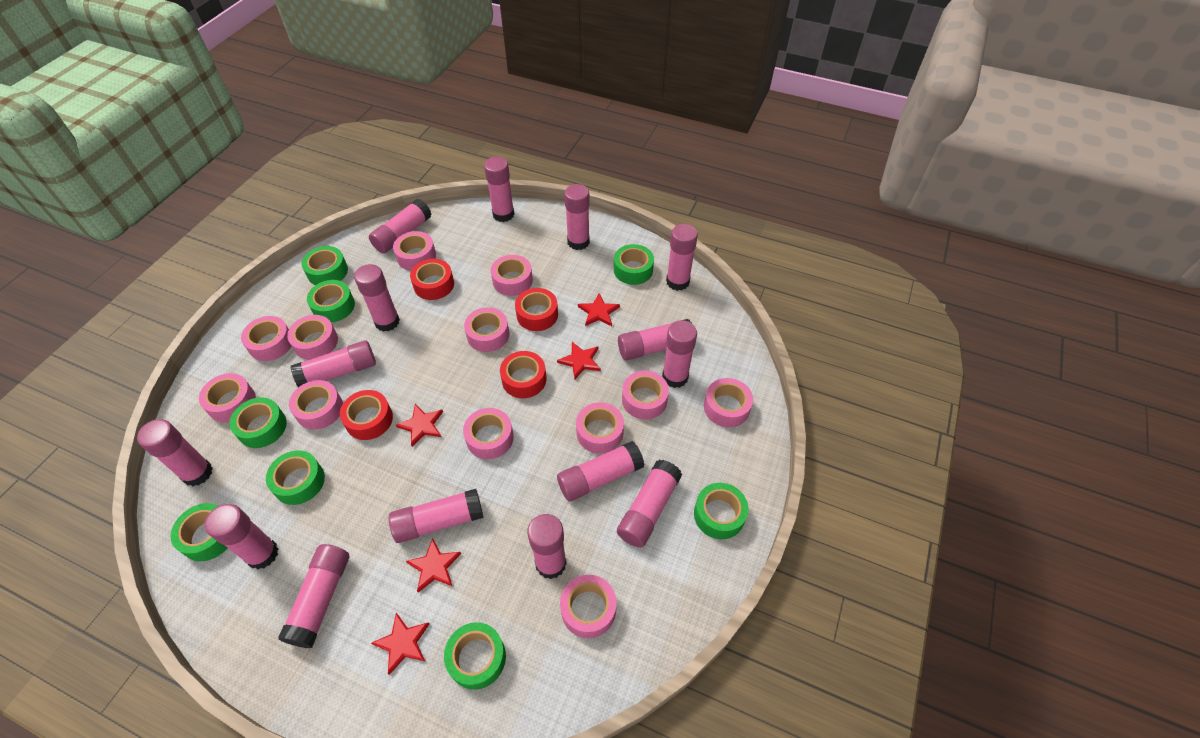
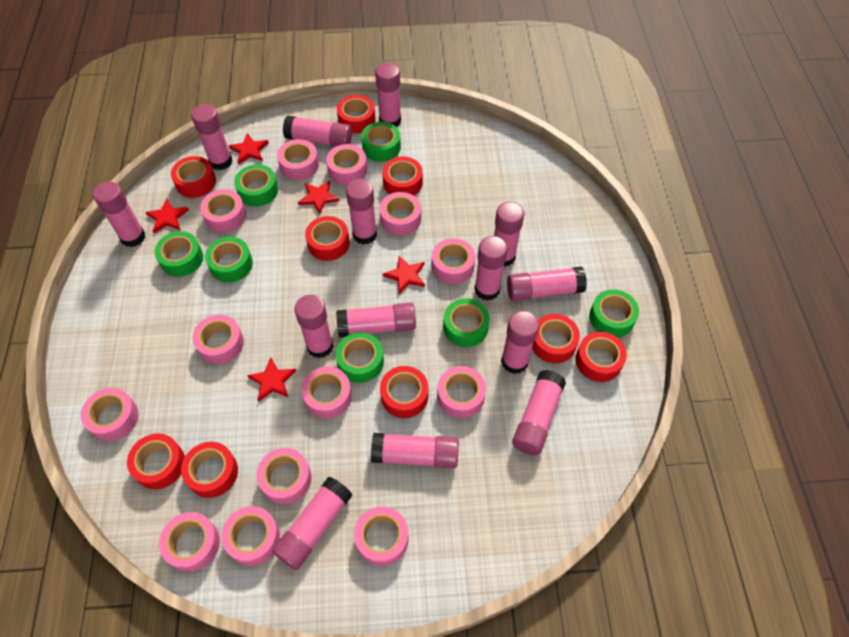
green tape: [170,503,228,561] [229,397,287,448] [266,450,325,505] [302,246,348,285] [307,280,355,322] [444,622,506,690] [614,244,654,285] [694,483,749,539] = 8 -> [155,231,203,277] [205,237,253,282] [234,164,278,206] [336,332,384,383] [361,122,401,162] [443,298,490,347] [589,289,639,338] = 7
pink glue stick: [137,419,213,486] [205,504,278,569] [278,544,349,648] [291,340,376,387] [354,264,400,332] [369,199,432,253] [389,489,484,543] [484,157,514,222] [527,514,567,579] [557,441,645,501] [564,184,590,250] [617,460,682,548] [618,319,692,360] [662,320,697,388] [666,224,698,291] = 15 -> [93,182,145,247] [191,104,232,170] [272,477,353,570] [283,115,352,147] [294,295,334,358] [336,302,416,337] [346,179,377,244] [371,433,459,468] [375,63,401,127] [474,236,508,301] [494,201,524,267] [501,311,539,374] [507,266,587,301] [512,370,566,455] = 14
pink tape: [199,373,256,422] [241,316,291,361] [287,315,338,360] [289,380,343,430] [393,231,436,271] [463,408,514,459] [464,307,510,352] [491,255,533,296] [560,575,616,638] [576,402,624,453] [622,370,669,419] [704,378,753,427] = 12 -> [81,388,139,441] [159,512,220,572] [193,315,244,364] [200,189,246,233] [222,506,280,566] [256,448,312,504] [277,139,319,180] [301,366,352,419] [326,144,367,185] [354,506,409,566] [379,192,421,235] [432,238,475,284] [437,366,486,418] = 13
red tape: [340,390,393,440] [410,259,454,300] [500,351,546,398] [515,288,558,331] = 4 -> [127,434,185,489] [171,156,216,198] [181,442,238,498] [305,216,350,261] [337,95,376,134] [380,366,429,418] [382,157,423,196] [532,314,580,363] [575,332,627,382] = 9

